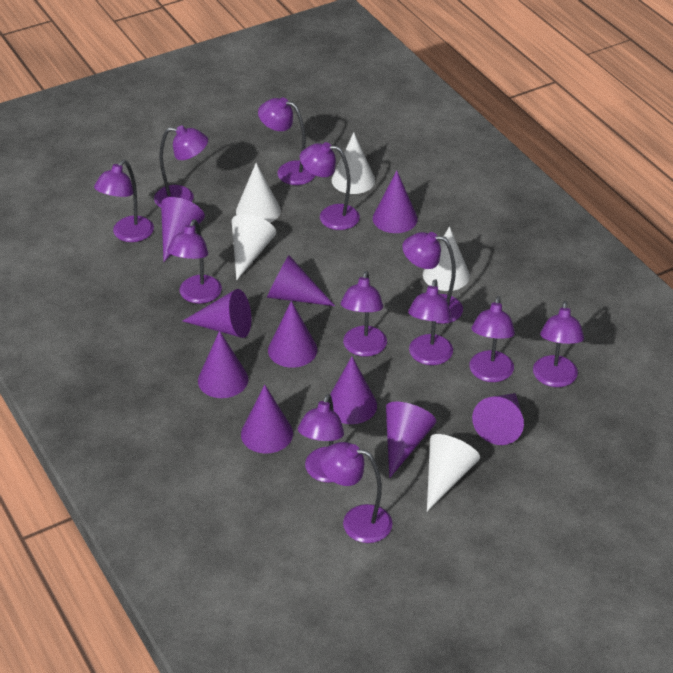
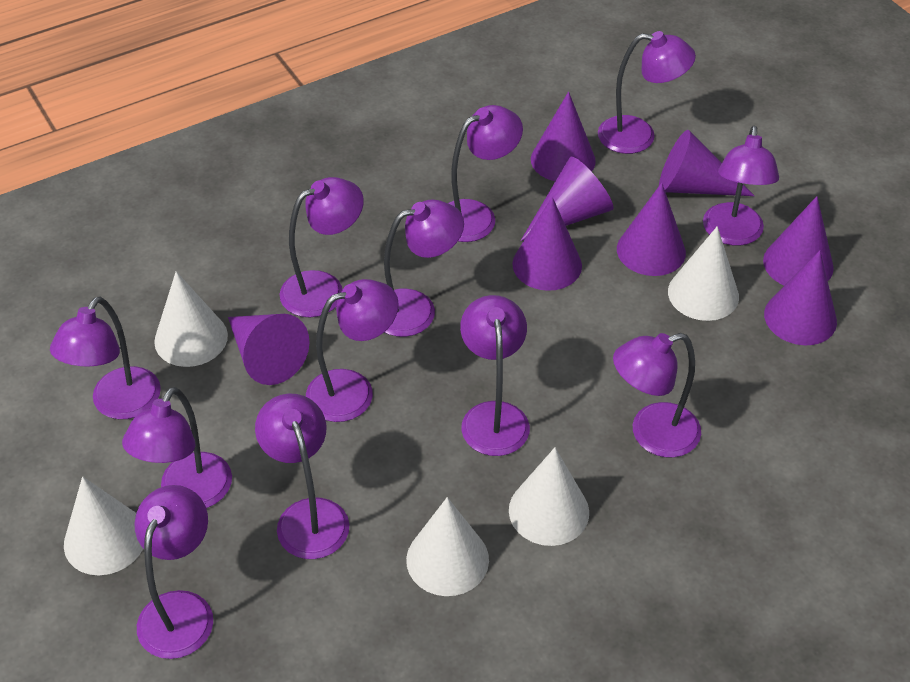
purple cone: [161,197,205,262] [183,289,252,338] [198,331,248,398] [241,385,293,454] [267,255,335,306] [268,301,317,368] [330,357,377,424] [373,171,418,233] [386,402,436,478] [472,393,524,445] = 10 -> [228,314,310,385] [512,197,582,291] [521,157,613,241] [531,92,596,181] [617,183,686,276] [659,130,754,196] [763,196,834,286] [764,251,837,345] = 8

